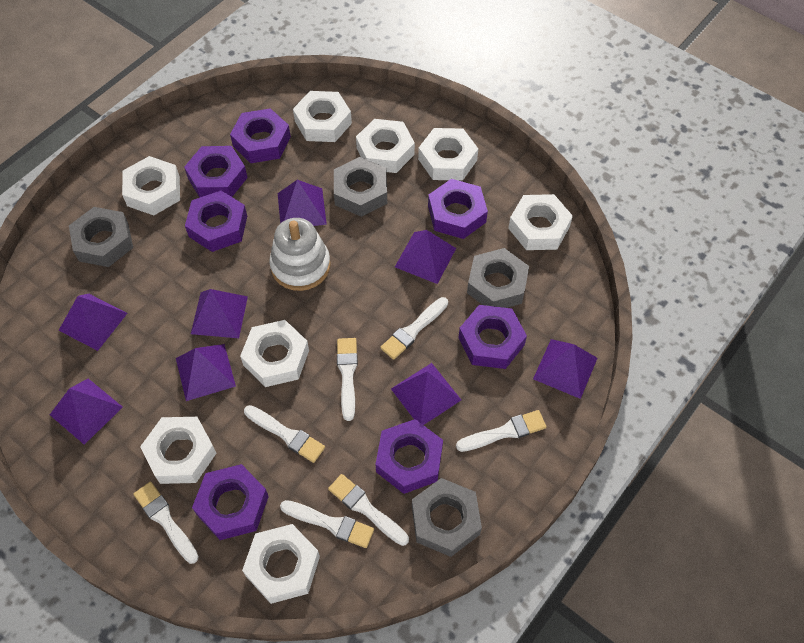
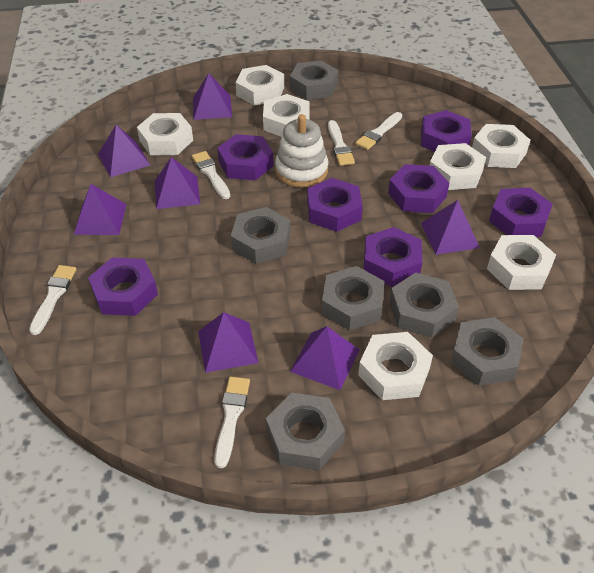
grey nut: [69,207,133,267] [334,157,387,217] [412,478,482,557] [467,248,529,308] = 4 -> [231,207,290,264] [266,393,345,470] [290,60,338,100] [322,266,384,330] [389,272,459,338] [451,317,524,386] = 6
purple pyramid: [50,379,123,445] [59,294,127,351] [176,344,236,401] [191,289,248,338] [278,180,327,226] [391,363,461,425] [395,230,456,284] [533,339,597,399] = 8 -> [74,184,127,235] [98,125,150,178] [155,157,200,209] [193,73,232,120] [198,312,258,373] [290,326,360,390] [421,200,480,255] = 7
white brush: [133,482,199,564] [244,405,325,463] [280,500,374,548] [328,474,409,546] [337,338,358,421] [380,297,448,360] [456,410,546,452] = 7 -> [29,265,77,335] [192,151,230,199] [214,377,250,468] [328,120,355,166] [355,112,402,150] = 5
white nut: [122,156,180,215] [140,417,216,484] [240,320,309,387] [242,524,320,604] [293,91,352,142] [356,119,415,173] [418,128,478,181] [508,194,573,250] = 8 -> [137,113,193,155] [235,65,284,106] [263,94,309,137] [358,332,433,400] [430,143,486,190] [472,124,530,168] [487,235,556,290] = 7

